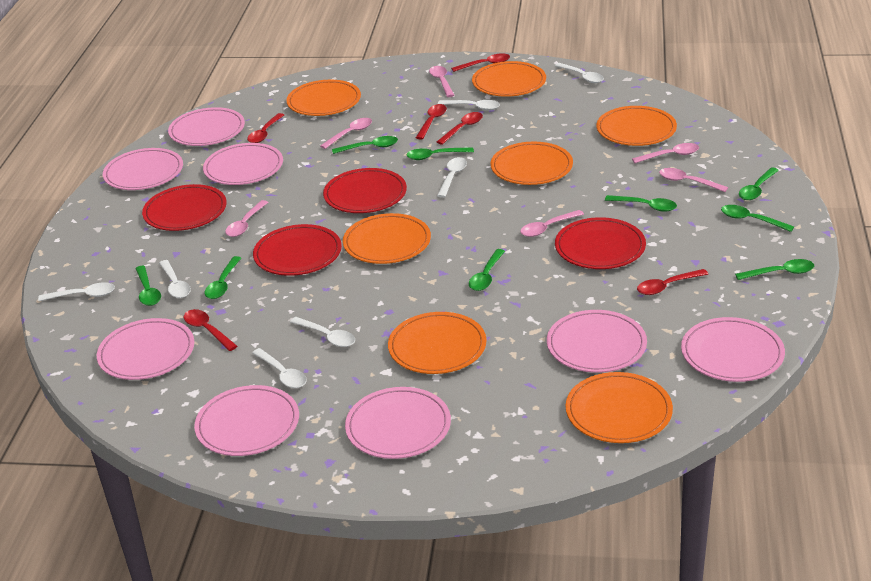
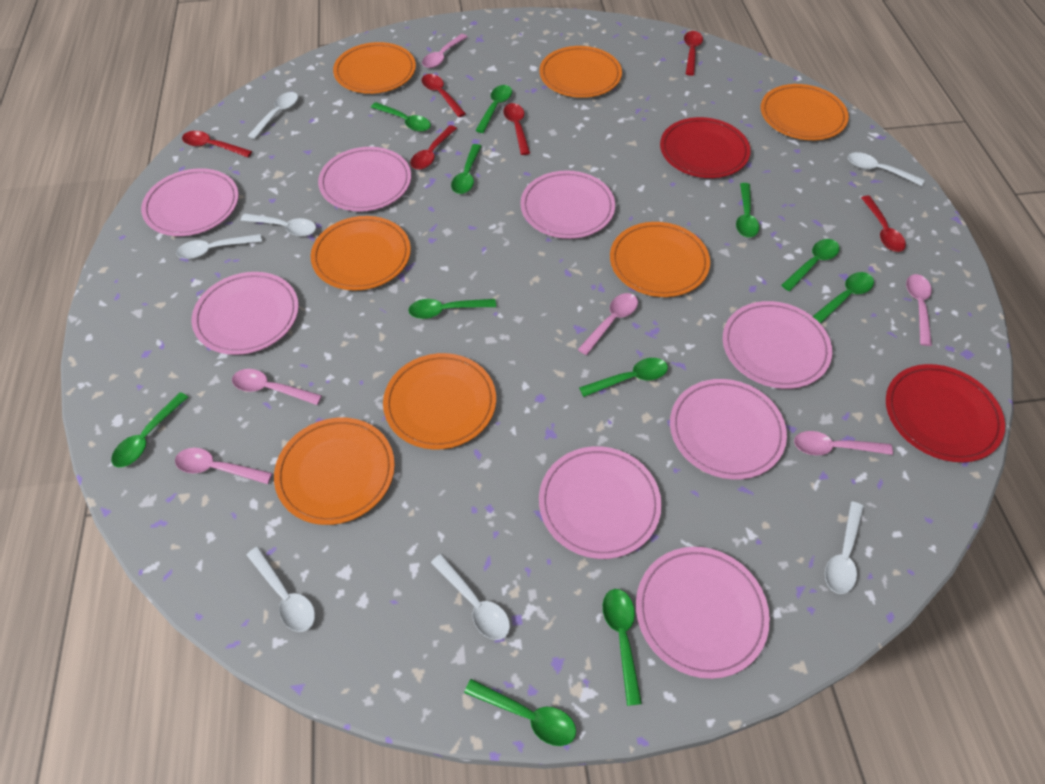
green spoon: [135,266,161,306] [205,256,241,299] [332,136,398,154] [406,147,474,160] [469,249,505,291] [605,195,677,212] [721,205,794,232] [735,259,814,280] [739,167,779,200] = 9 -> [111,392,188,468] [371,102,431,132] [408,299,496,319] [451,144,482,194] [464,679,576,746] [475,85,512,133] [579,358,668,397] [603,589,642,706] [736,183,759,237] [781,239,840,291] [813,272,874,324] = 11
red plate: [142,184,227,231] [253,224,342,276] [323,168,407,213] [555,217,646,269] = 4 -> [660,117,751,178] [886,364,1005,462] = 2

